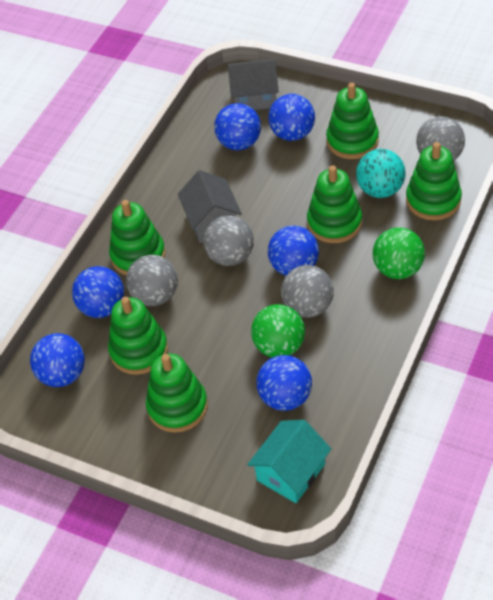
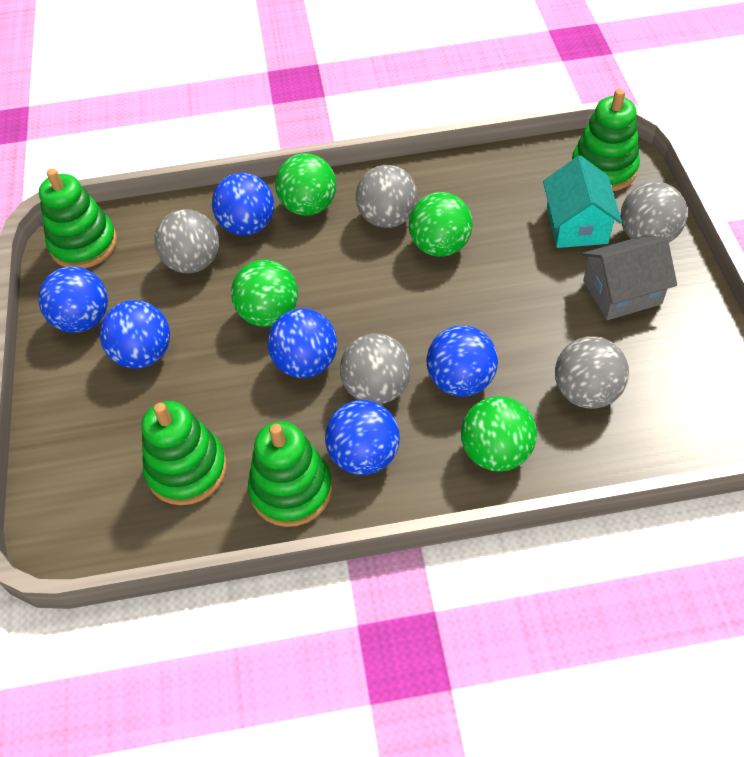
green ball: [251,304,305,358] [373,227,425,279] = 2 -> [231,260,298,327] [275,153,336,216] [409,192,473,257] [461,396,537,472] = 4
green stacking toy: [108,297,168,375] [109,200,165,275] [146,354,208,433] [307,165,362,243] [326,83,379,159] [406,142,462,220] = 6 -> [39,168,117,269] [142,401,227,505] [248,421,332,527] [572,89,640,191] = 4
grey ball: [126,255,178,306] [203,215,254,266] [281,265,334,317] [416,116,465,161] = 4 -> [154,209,219,273] [340,333,411,404] [356,165,418,228] [555,336,629,409] [621,182,688,242] = 5
grey house: [178,170,242,243] [228,59,279,110] = 2 -> [582,236,677,320] = 1
turquoise ball: [356,149,406,198] = 1 -> none = 0

